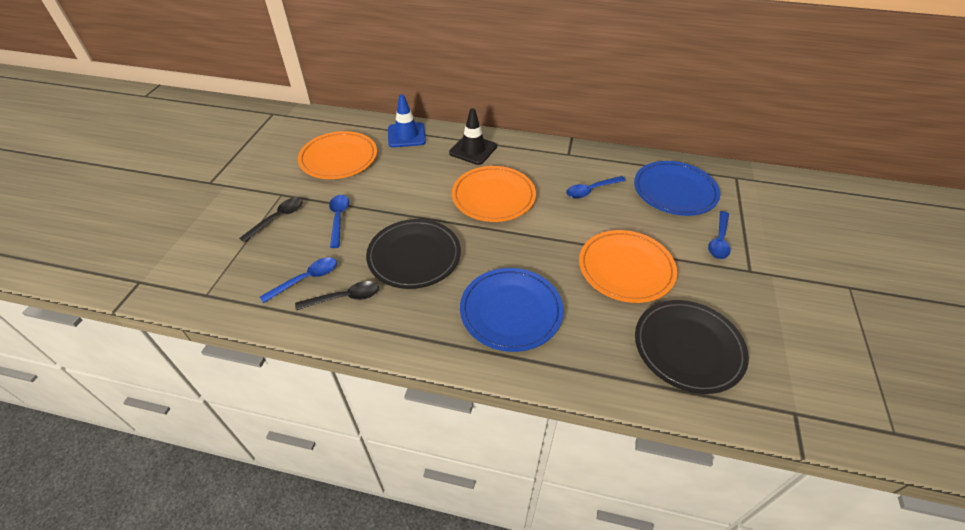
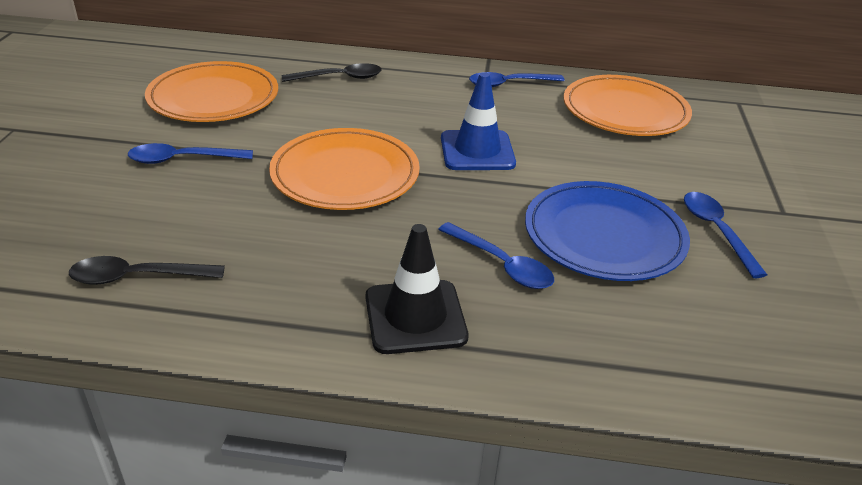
black plate: [366,219,461,289] [635,300,749,394] = 2 -> none = 0
blue plate: [460,268,563,352] [634,161,720,216] = 2 -> [525,181,690,281] = 1

